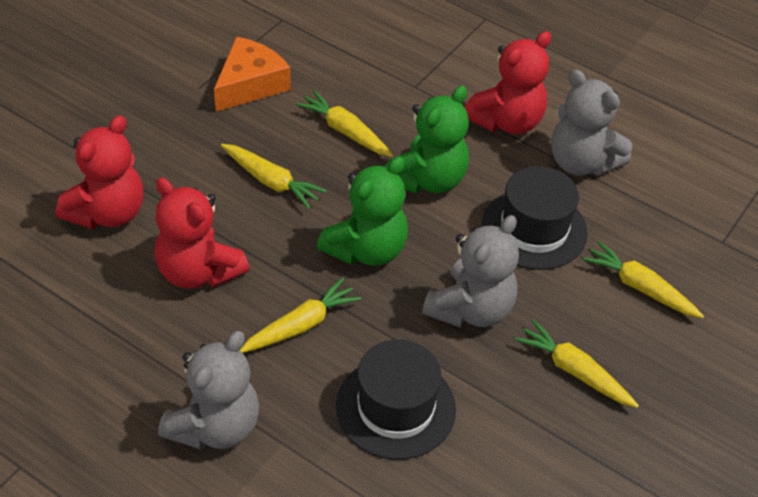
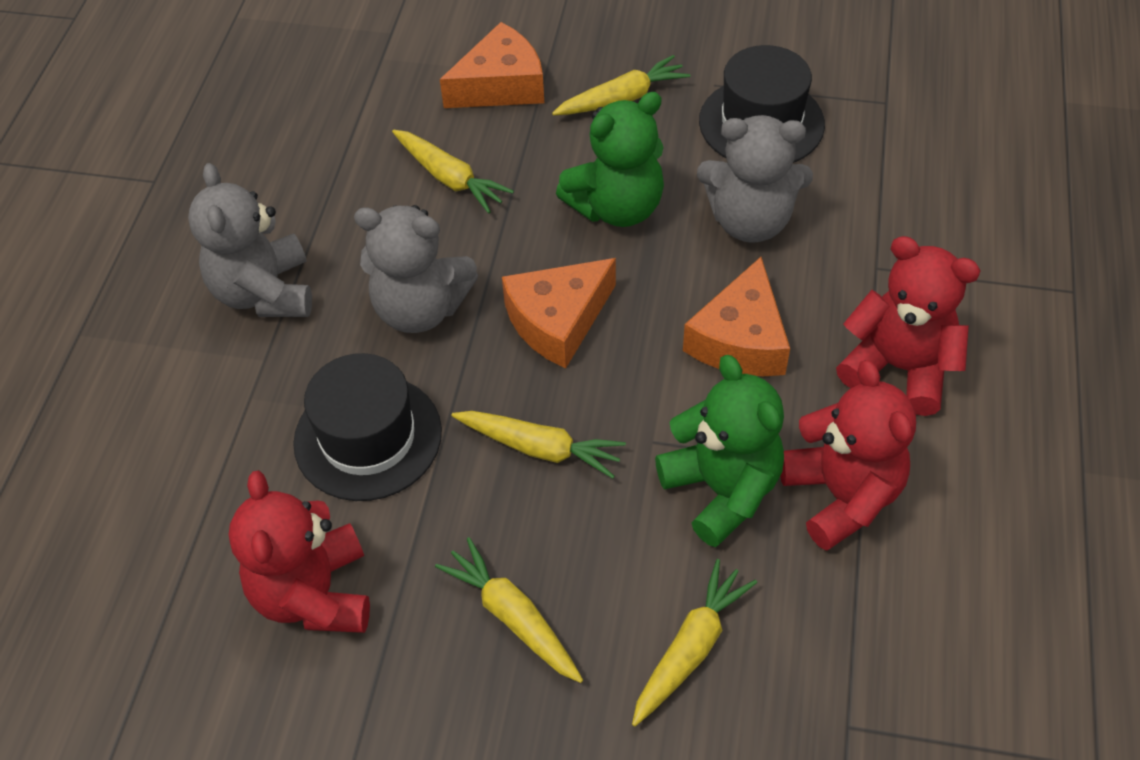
orange cheese: [214,36,291,111] = 1 -> [440,22,544,108] [502,258,616,368] [683,257,790,376] = 3

